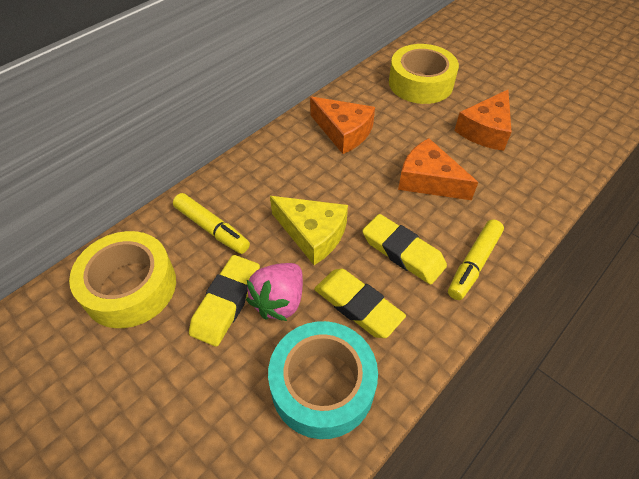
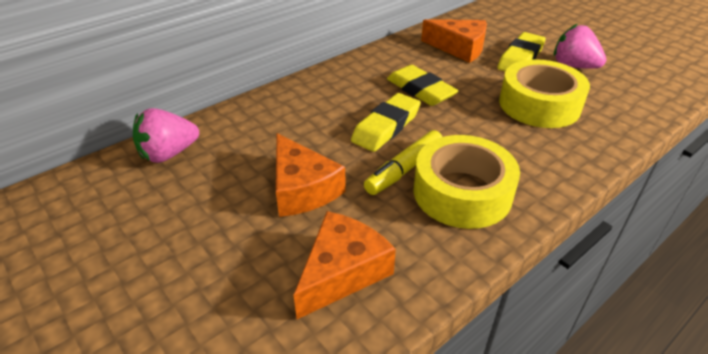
pink strawberry: [246,263,303,321] = 1 -> [133,108,199,163] [554,24,606,69] = 2
turquoise tape: [268,321,378,439] = 1 -> none = 0
yellow cheese: [270,196,348,265] = 1 -> none = 0
yellow marker: [173,193,250,254] [448,220,504,300] = 2 -> [364,130,442,195] = 1

